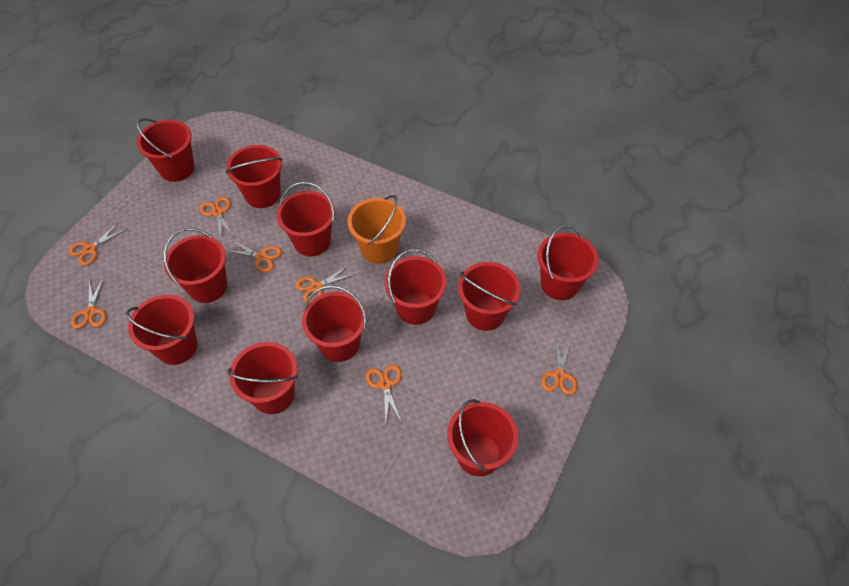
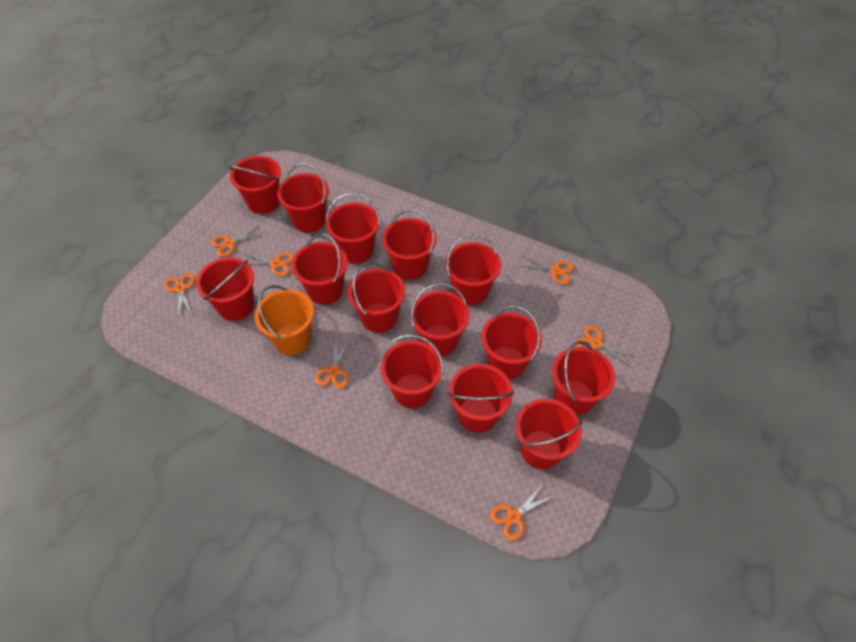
red bucket: [126,294,198,365] [137,118,194,182] [163,228,227,303] [226,145,283,208] [227,342,298,414] [277,182,335,256] [302,285,366,362] [385,249,446,325] [447,399,518,477] [458,262,521,331] [537,225,599,300] = 11 -> [196,257,254,321] [229,156,281,214] [277,163,329,233] [292,234,348,305] [326,193,380,263] [348,262,405,333] [381,334,444,408] [382,209,437,280] [411,283,469,356] [445,234,501,305] [448,364,514,433] [481,306,542,379] [515,399,583,469] [552,341,616,415] = 14

